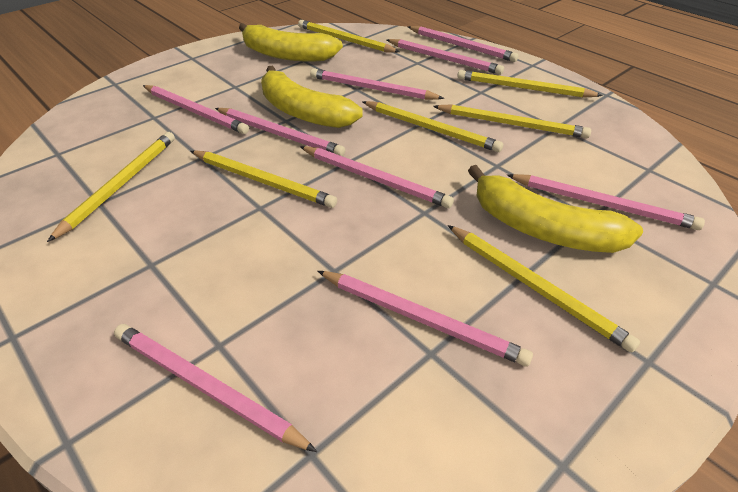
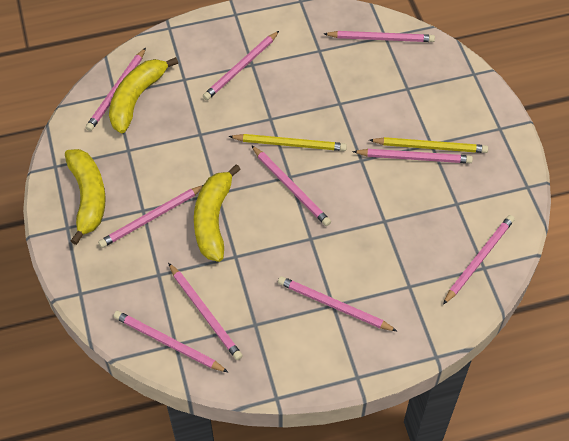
pink pencil: [114,324,317,452] [143,85,249,134] [215,108,345,156] [300,146,454,208] [310,68,444,100] [318,271,533,367] [387,39,504,75] [408,26,519,62] [507,174,705,230] = 9 -> [86,48,146,131] [98,185,203,248] [113,311,228,372] [168,263,243,360] [203,31,279,100] [251,145,331,226] [278,276,397,331] [324,31,435,42] [352,149,473,163] [443,215,515,305] = 10
yellow pencil: [47,132,175,242] [191,150,337,208] [298,20,400,53] [362,101,503,152] [433,104,591,138] [448,225,640,353] [457,70,603,98] = 7 -> [228,134,347,151] [369,137,488,153] = 2

